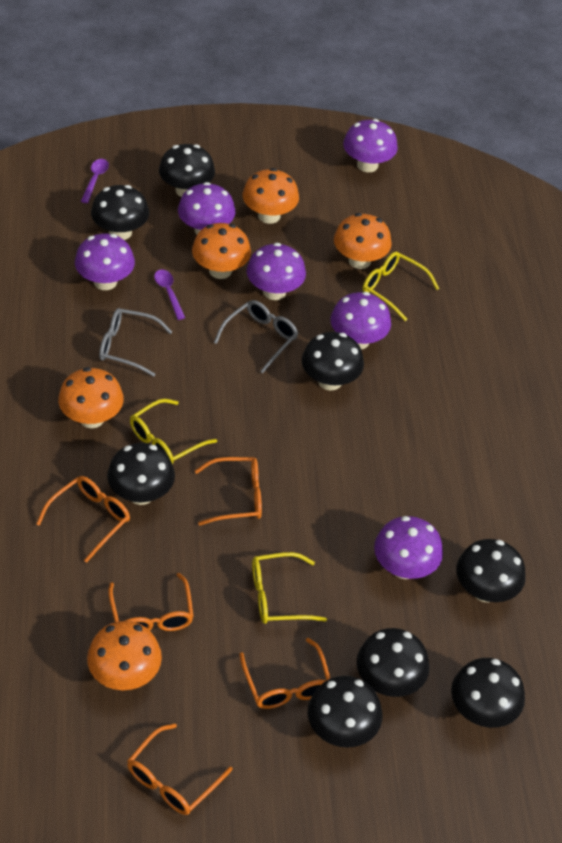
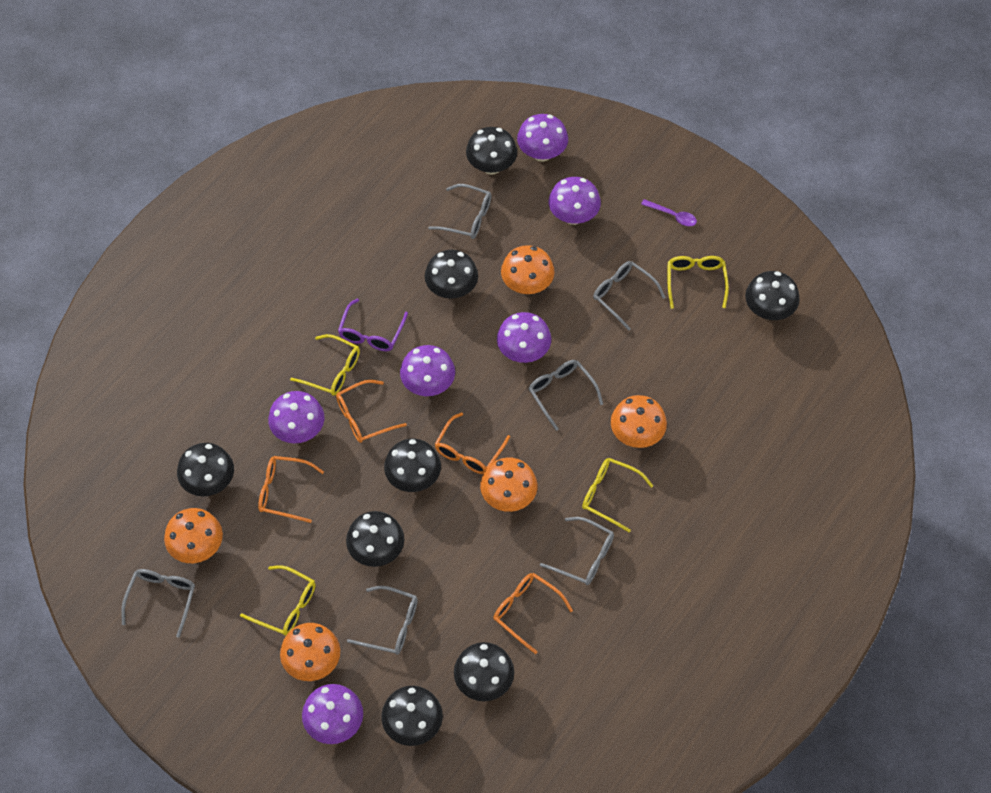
grey glasses: [99,308,172,377] [214,300,298,373] = 2 -> [121,569,195,638] [347,586,418,655] [428,184,492,239] [529,360,603,431] [540,517,614,585] [593,261,666,331] = 6
orange glasses: [36,476,130,563] [108,573,194,631] [127,724,233,815] [195,457,262,526] [239,638,330,709] = 5 -> [258,456,324,523] [336,380,407,443] [435,412,510,474] [493,573,573,654] = 4
purple glasses: none = 0 -> [338,299,408,351] = 1
purple spoon: [81,159,109,203] [154,269,185,320] = 2 -> [641,199,697,226] = 1
yellow glasses: [130,399,217,464] [252,552,327,624] [363,252,439,321] = 3 -> [240,565,316,636] [290,334,360,396] [582,458,653,532] [668,256,729,309] = 4

